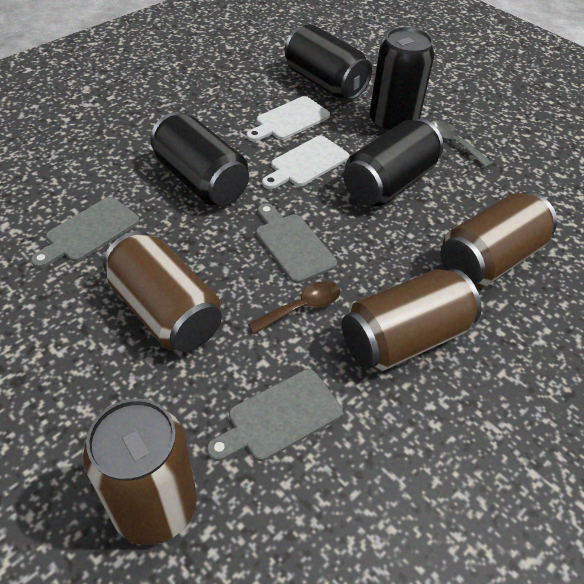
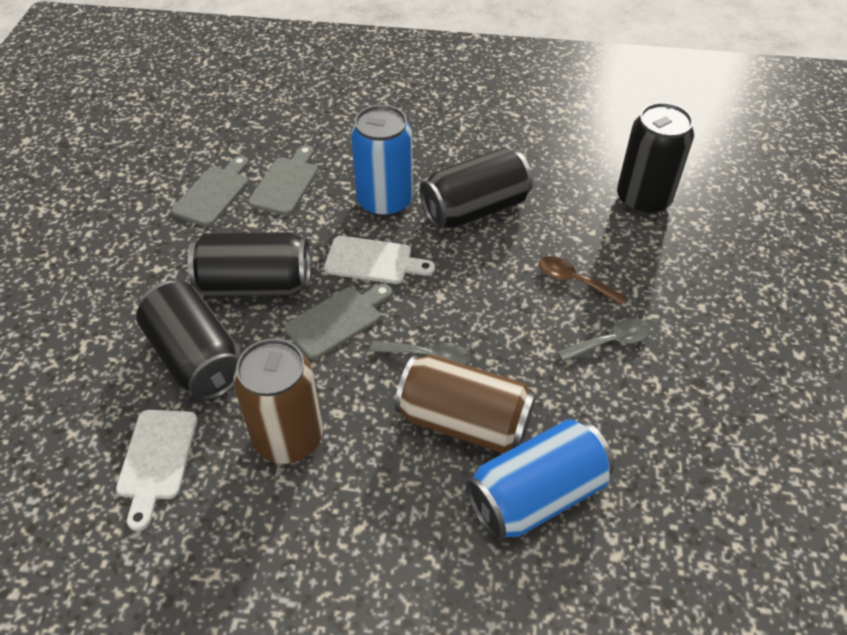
blue can: none = 0 -> [351,105,413,217] [465,419,615,541] = 2
brown can: [83,399,197,545] [103,231,222,352] [342,269,481,371] [440,192,557,287] = 4 -> [233,338,323,464] [395,355,536,453] = 2
grey spoon: [431,120,492,168] = 1 -> [370,341,470,365] [558,318,651,362] = 2

